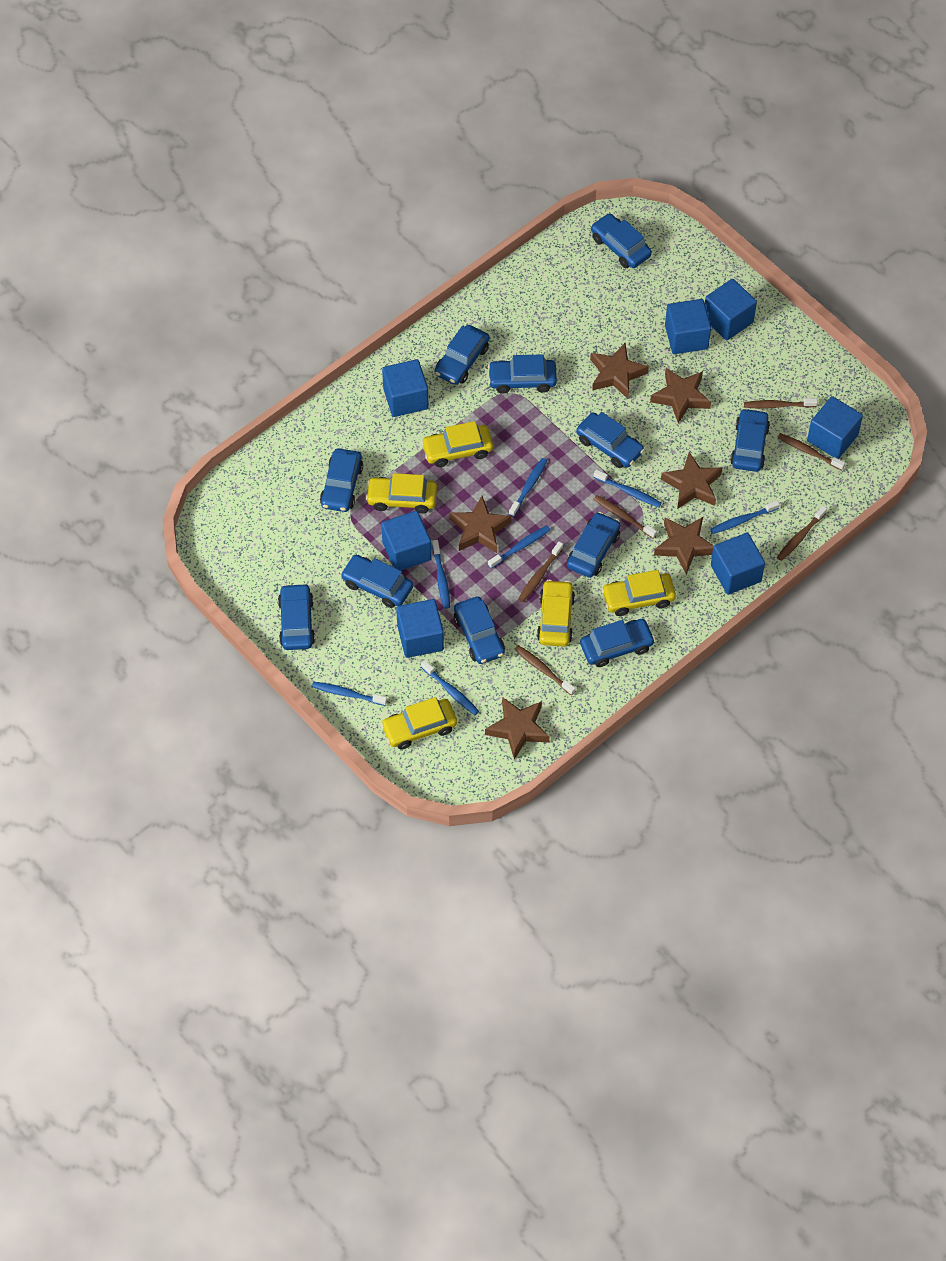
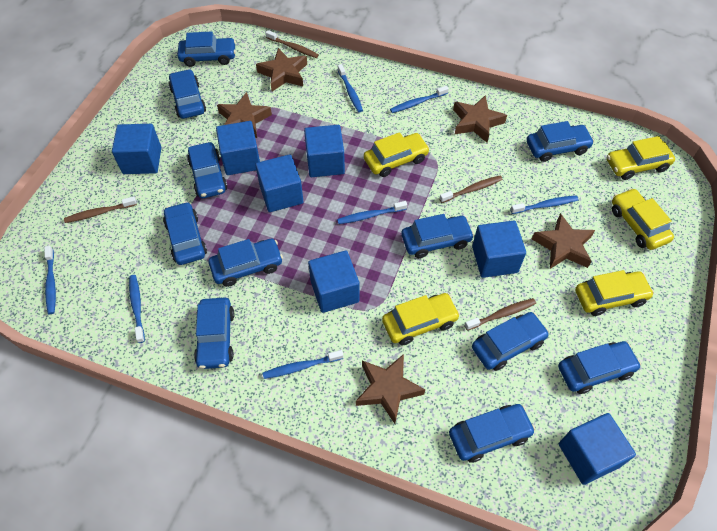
brown star: [450,496,512,553] [485,697,550,759] [590,343,649,398] [650,368,711,423] [654,517,714,574] [661,452,722,509] = 6 -> [217,92,272,138] [256,48,307,91] [356,354,425,424] [453,95,507,143] [532,213,595,269] = 5
brown toothbrush: [515,645,576,695] [518,541,563,602] [594,495,657,539] [744,398,818,408] [777,433,845,471] [777,506,827,561] = 6 -> [64,196,137,223] [266,30,319,58] [439,176,503,203] [465,298,536,331] = 4

